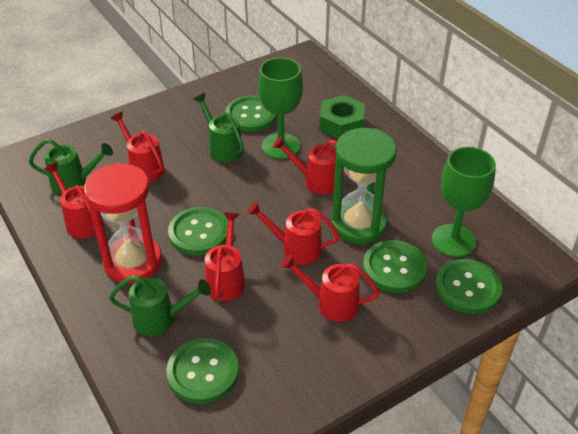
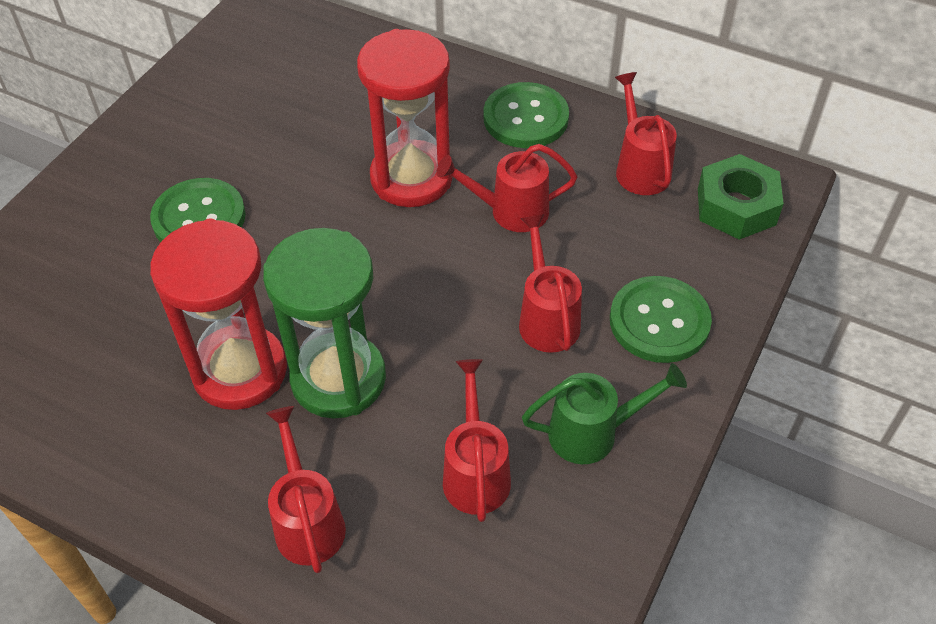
green button: [166,338,239,404] [168,207,228,256] [225,95,277,132] [363,240,427,293] [435,259,502,314] = 5 -> [150,178,246,242] [483,82,569,148] [610,276,712,363] = 3
green goblet: [258,58,303,159] [432,147,496,257] = 2 -> none = 0
green watering can: [29,139,113,194] [109,275,211,336] [193,93,244,163] = 3 -> [522,363,687,464] = 1
red hourglass: [84,163,162,284] = 1 -> [150,219,287,410] [357,29,453,207] = 2
red watering can: [44,162,104,239] [110,112,165,182] [205,212,246,301] [247,202,340,265] [273,136,347,194] [281,254,380,322] = 6 -> [266,406,346,573] [437,144,577,232] [443,359,511,522] [519,214,582,353] [615,72,677,195] = 5

